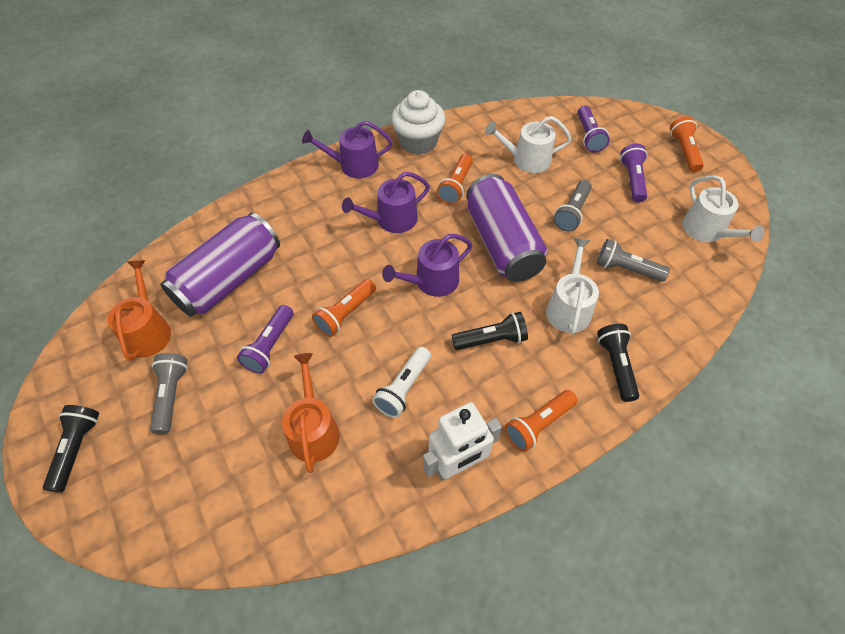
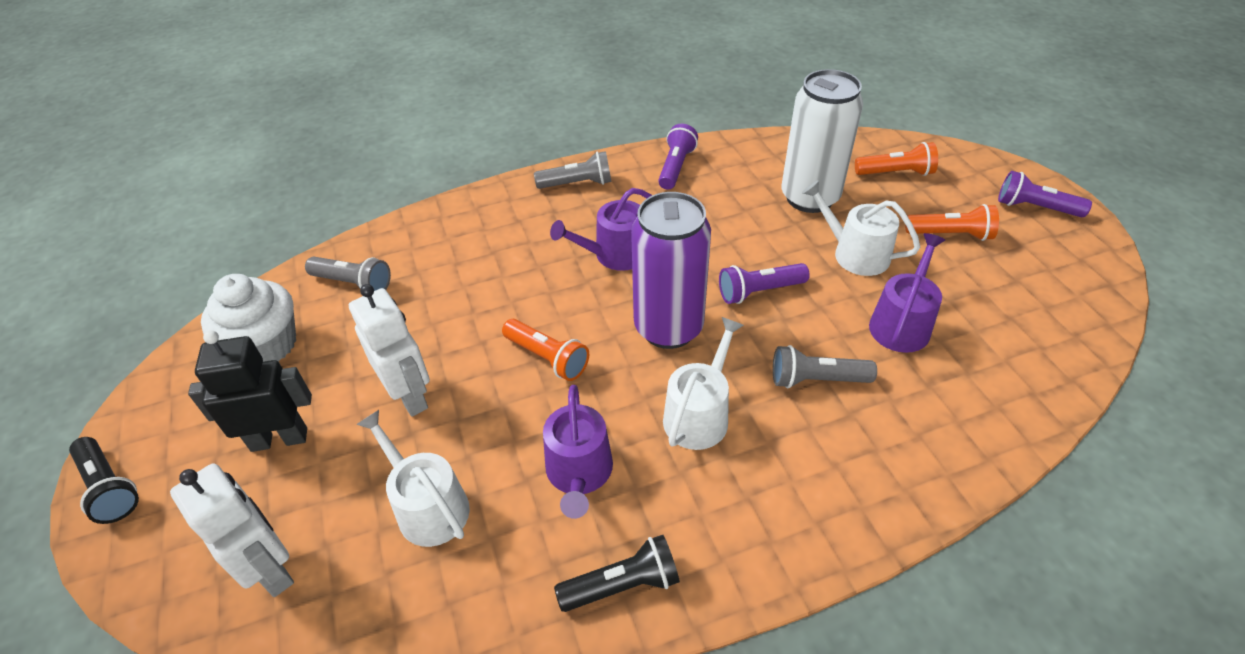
black flashlight: [43,405,99,493] [452,312,528,350] [597,324,639,402] = 3 -> [69,437,139,524] [554,535,680,612] = 2
black robot: none = 0 -> [188,330,312,452] = 1
orange flashlight: [312,279,376,337] [437,154,473,204] [504,390,578,452] [670,116,704,172] = 4 -> [502,319,589,381] [855,142,938,176] [905,204,999,241] = 3
orange watering can: [107,260,171,361] [282,353,340,473] = 2 -> none = 0
purple can: [161,213,280,317] [466,174,547,282] = 2 -> [631,192,711,349] = 1
white can: none = 0 -> [782,69,863,213] = 1
white flashlight: [372,347,431,418] = 1 -> none = 0
white robot: [423,402,502,481] = 1 -> [170,463,294,597] [349,284,430,417] = 2

